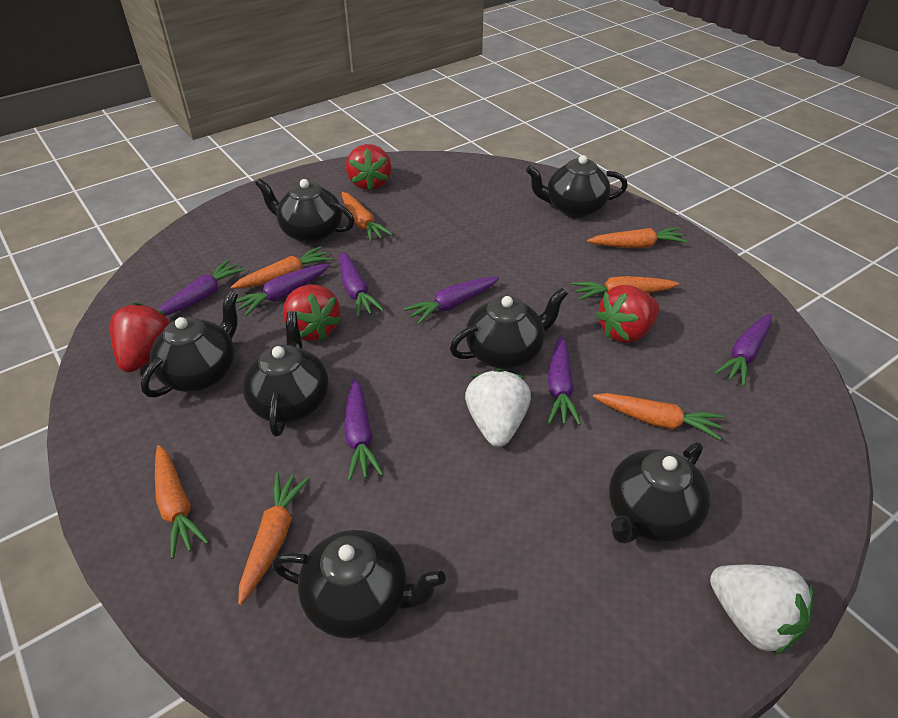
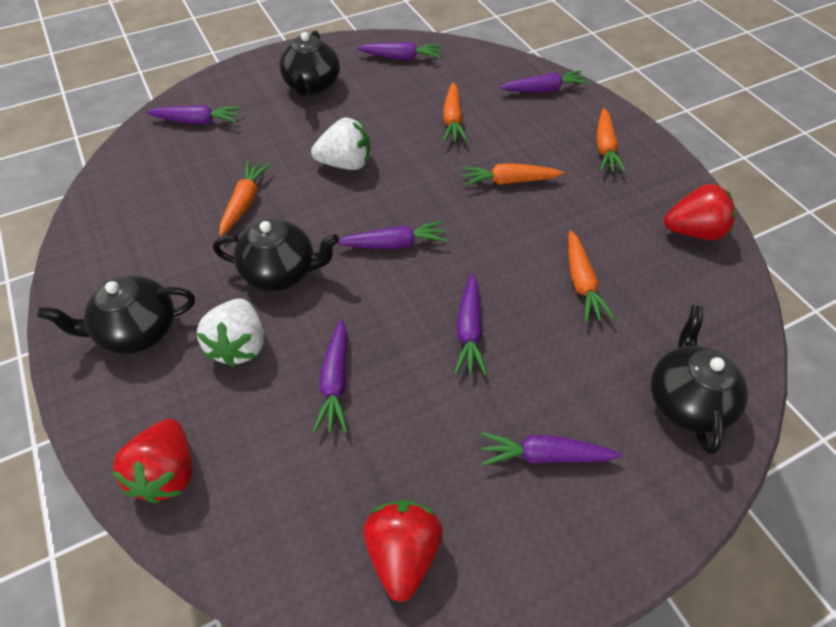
black teapot: [141,291,238,397] [242,311,329,436] [255,178,354,243] [272,530,446,639] [450,288,568,369] [526,155,628,218] [609,442,710,543] = 7 -> [37,276,195,354] [213,219,339,291] [279,30,340,96] [651,305,748,454] = 4
orange carrot: [155,445,209,559] [231,246,332,289] [238,472,310,605] [342,192,392,242] [572,276,679,300] [587,227,687,248] [593,393,723,440] = 7 -> [219,161,271,236] [443,82,468,142] [461,163,564,186] [568,230,615,323] [596,108,626,173] = 5
red strawberry: [110,303,170,372] [283,284,341,341] [346,144,391,191] [596,285,659,343] = 4 -> [111,419,193,503] [363,500,443,602] [664,184,736,240] = 3

